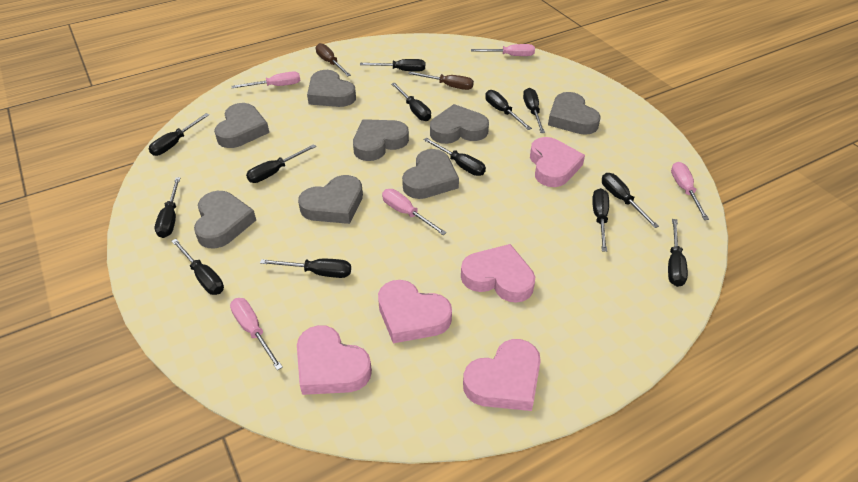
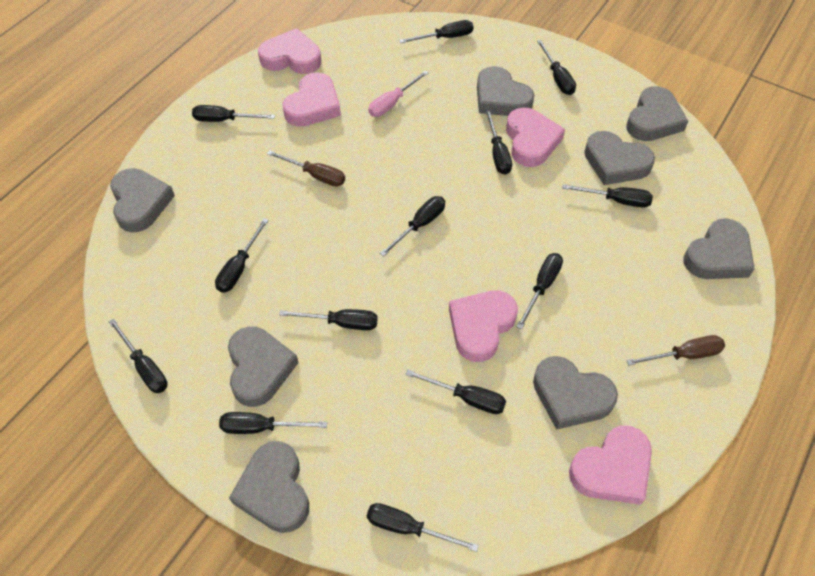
pink screwdriver: [230,298,283,370] [231,71,300,88] [382,189,447,235] [471,44,535,56] [671,162,709,220] = 5 -> [368,70,429,117] = 1

